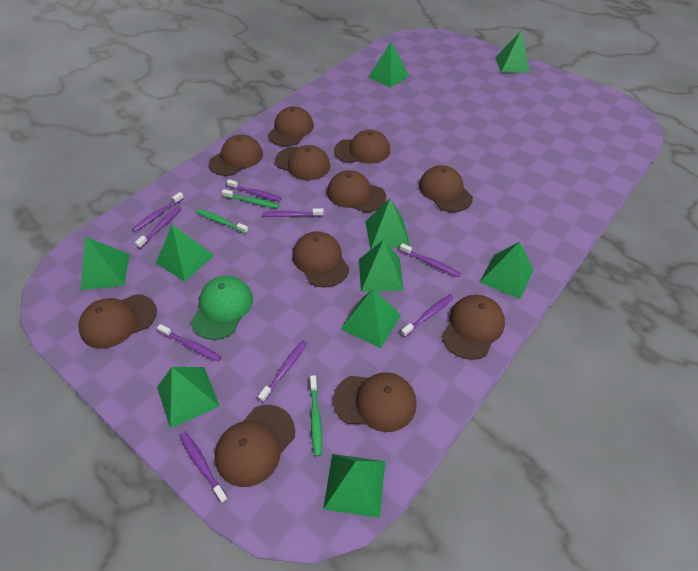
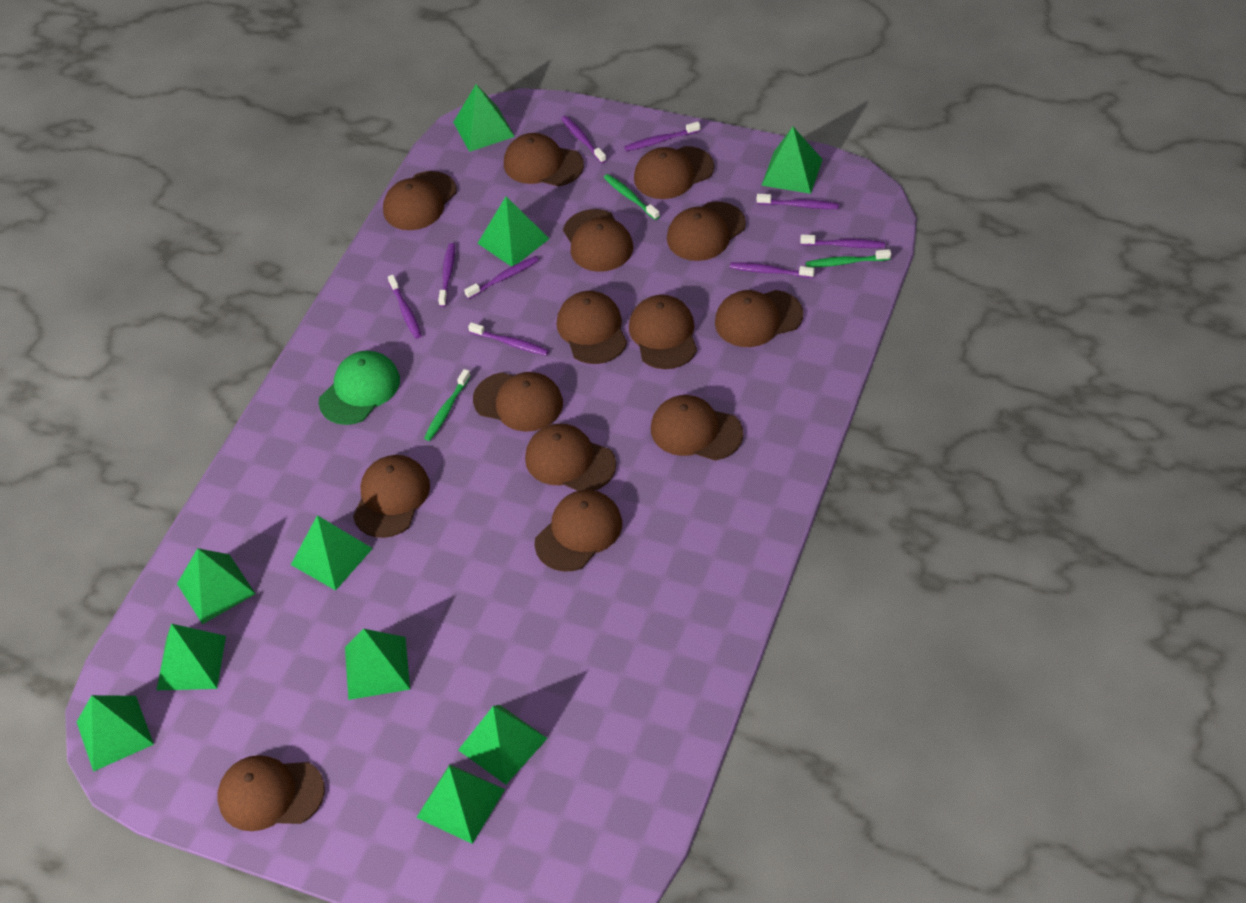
brown cap: [78,294,157,349] [209,135,263,176] [215,405,295,487] [268,106,314,146] [275,145,330,180] [293,231,349,287] [327,170,386,213] [333,372,417,432] [334,130,390,164] [419,165,473,212] [442,295,505,360] = 11 -> [217,755,325,831] [353,455,430,538] [383,171,457,230] [473,372,563,432] [504,133,584,186] [525,424,616,491] [534,490,622,572] [557,291,627,364] [563,209,633,272] [629,295,697,369] [634,146,714,199] [651,395,743,460] [667,202,746,261] [715,290,803,347] = 14

